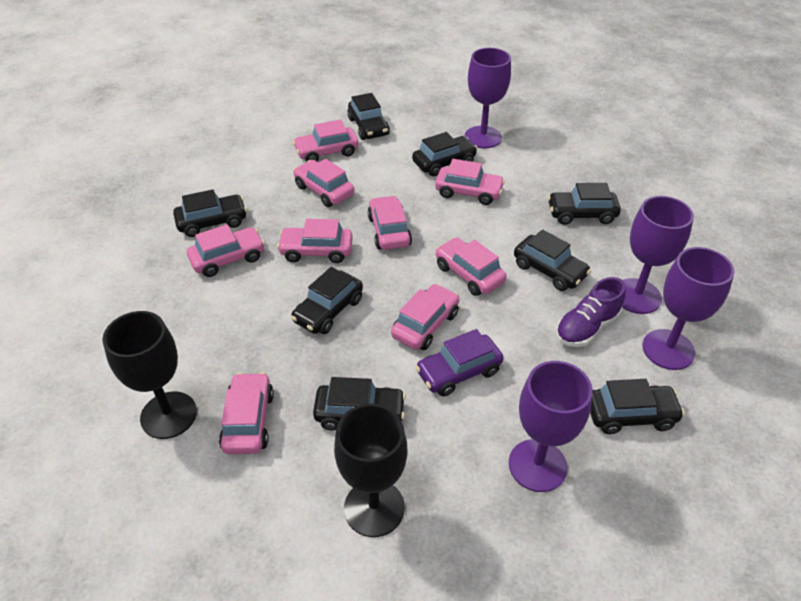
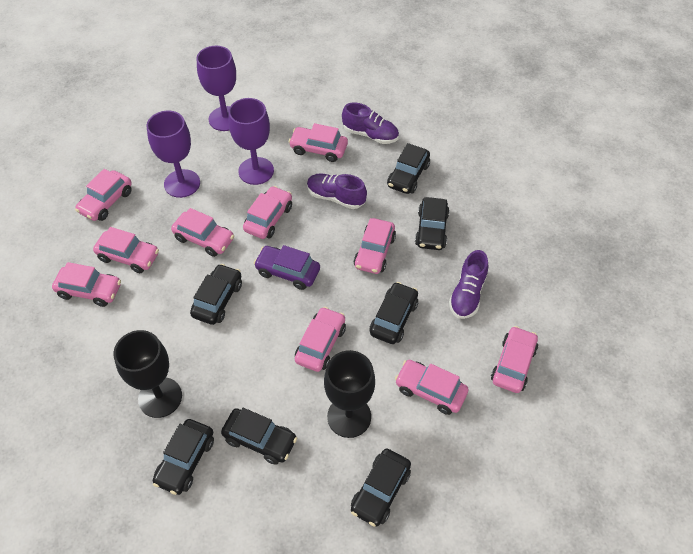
black car: [173,189,247,237] [291,267,363,334] [313,377,406,430] [347,93,390,140] [412,132,478,176] [514,229,591,291] [548,183,621,225] [590,379,685,434] = 8 -> [153,419,214,495] [190,264,242,325] [221,408,297,465] [351,448,411,527] [369,282,418,344] [387,143,430,194] [415,197,450,250] = 7
pink car: [187,225,265,277] [219,372,274,454] [277,219,353,263] [293,119,359,161] [293,159,354,207] [367,195,412,250] [391,284,459,350] [435,159,505,205] [435,237,507,296] = 9 -> [52,262,121,307] [75,169,132,221] [93,227,159,273] [171,208,234,257] [243,186,292,239] [289,123,348,162] [295,307,346,372] [354,218,396,274] [395,360,469,415] [491,326,538,393] = 10
purple goblet: [465,48,511,148] [509,361,593,492] [622,196,694,314] [642,247,735,370] = 4 -> [147,110,200,198] [197,46,236,131] [229,98,274,185] = 3
purple shoe: [556,277,626,347] = 1 -> [307,173,367,209] [342,102,399,144] [449,250,489,319] = 3

